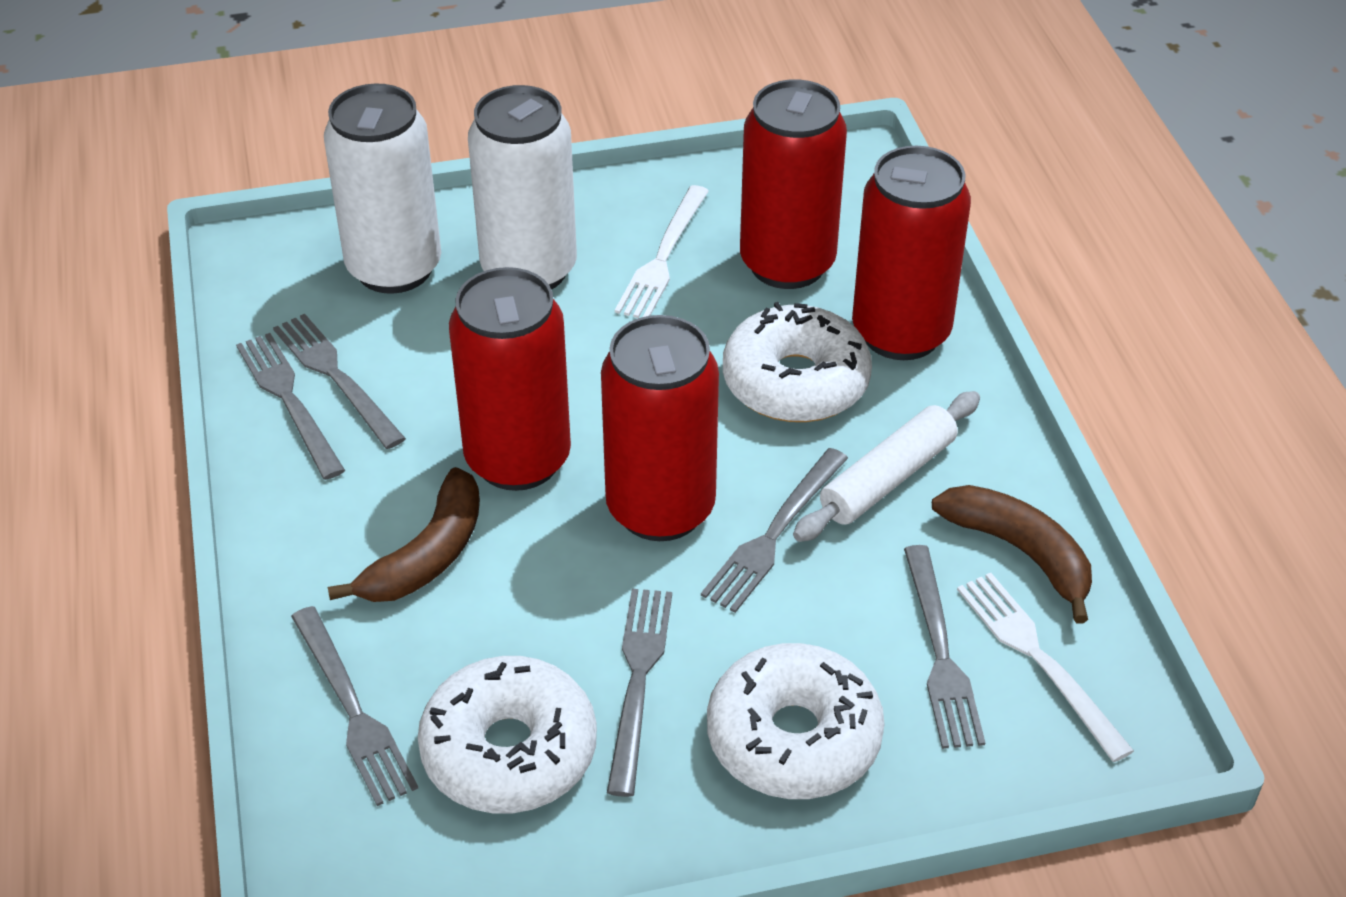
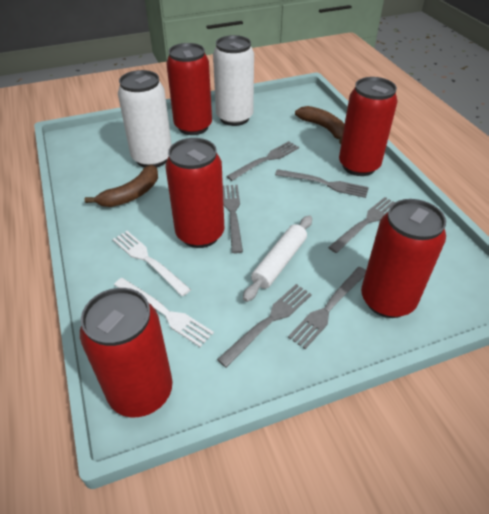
red can: [449,267,571,491] [601,315,719,541] [740,79,847,289] [852,146,971,360] = 4 -> [80,288,173,417] [165,138,224,248] [166,43,212,135] [339,77,398,176] [361,199,446,318] = 5
white donut: [418,656,597,813] [707,643,885,799] [723,302,872,422] = 3 -> none = 0

